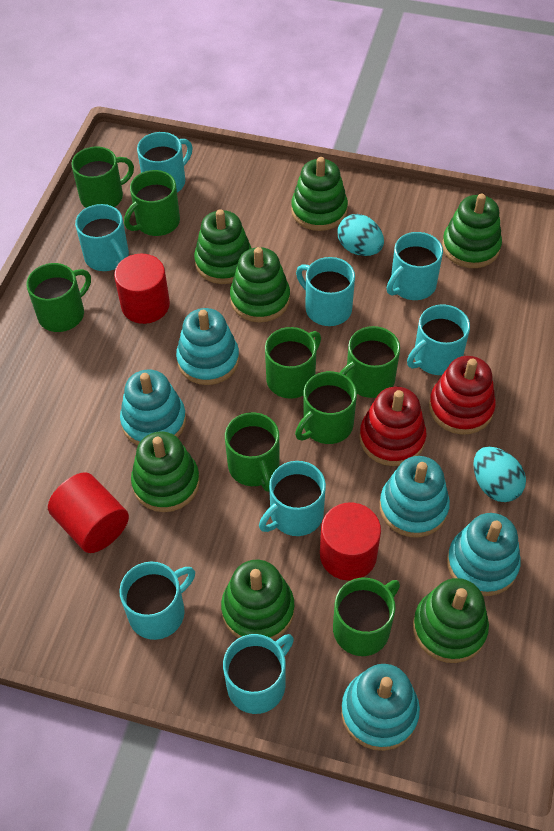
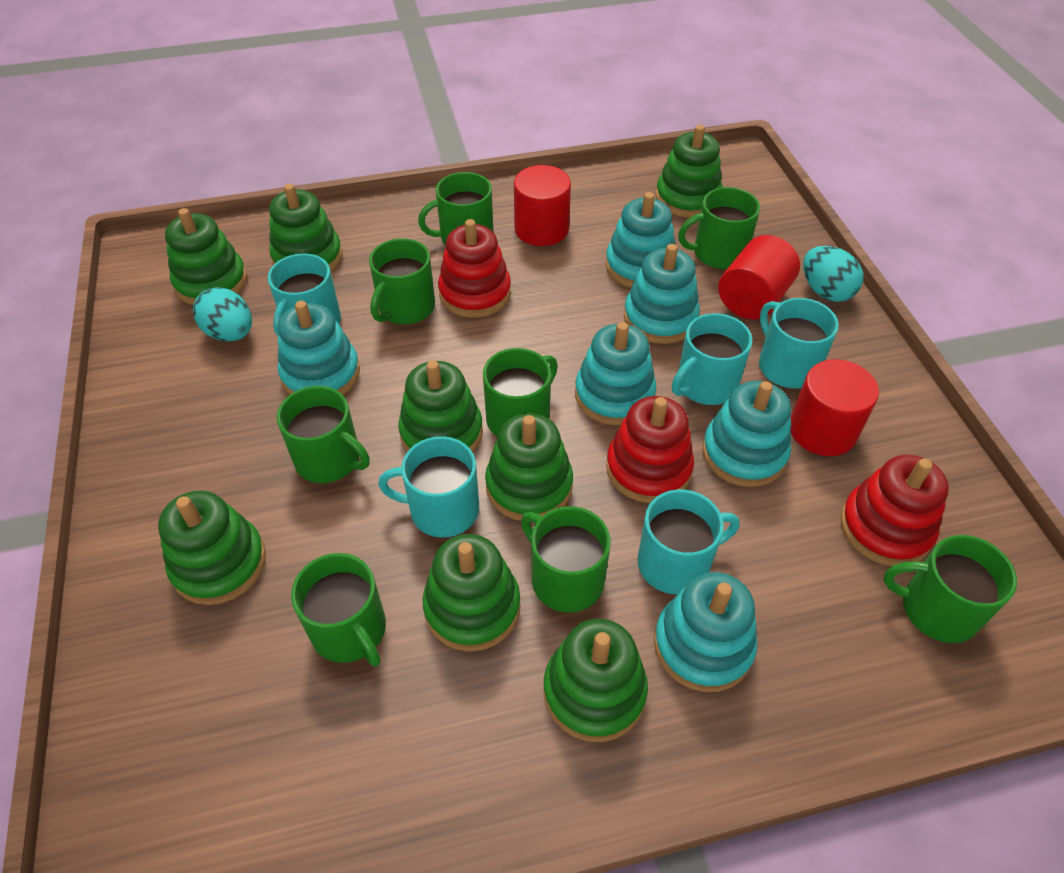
green stacking toy: [131,432,200,512] [194,209,251,284] [221,560,294,640] [230,247,290,323] [291,157,348,231] [413,578,489,663] [442,194,502,268] = 7 -> [158,491,266,605] [165,208,247,305] [269,184,343,271] [398,360,483,452] [422,534,520,652] [485,413,573,522] [544,619,648,742] [656,125,723,218] = 8
red stacking toy: [359,387,426,466] [429,356,496,435] = 2 -> [438,219,511,318] [606,396,694,503] [840,455,949,566] = 3
turquoise mug: [75,204,129,271] [119,562,195,640] [137,132,193,193] [223,634,294,714] [259,461,326,536] [296,257,355,326] [386,232,443,300] [407,304,470,375] = 8 -> [268,253,341,336] [378,436,479,538] [637,489,740,594] [672,313,752,405] [759,298,839,388] = 5
turquoise stacking toy: [120,370,186,446] [176,308,239,385] [341,664,420,751] [380,456,450,538] [447,513,521,596] = 5 -> [278,301,360,395] [575,322,656,425] [605,192,676,288] [624,244,700,344] [654,572,757,692] [702,381,791,487] = 6

